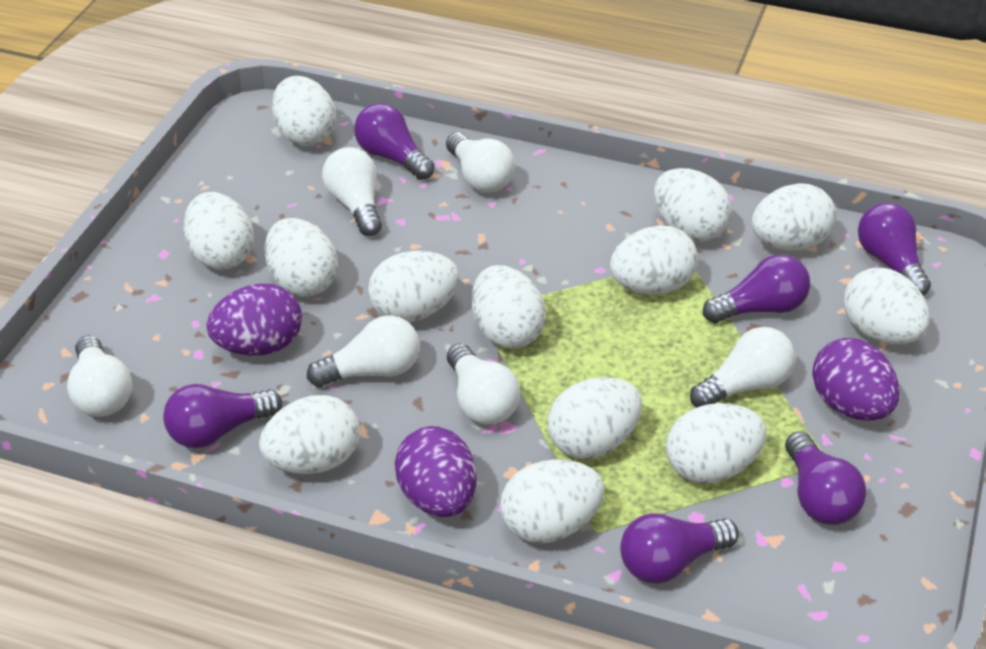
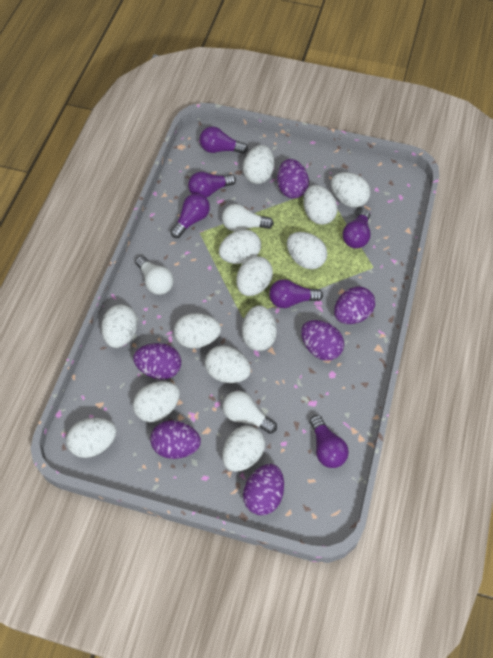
purple egg: [206,284,302,355] [395,426,477,517] [812,338,900,421] = 3 -> [133,343,181,380] [150,420,201,459] [243,464,284,515] [277,159,309,199] [301,320,344,361] [334,287,375,324] = 6
white light bulb: [67,335,132,417] [307,315,420,387] [322,147,382,236] [446,132,515,193] [447,343,520,425] [690,327,795,407] = 6 -> [136,256,174,295] [222,204,274,232] [222,391,277,434] = 3

